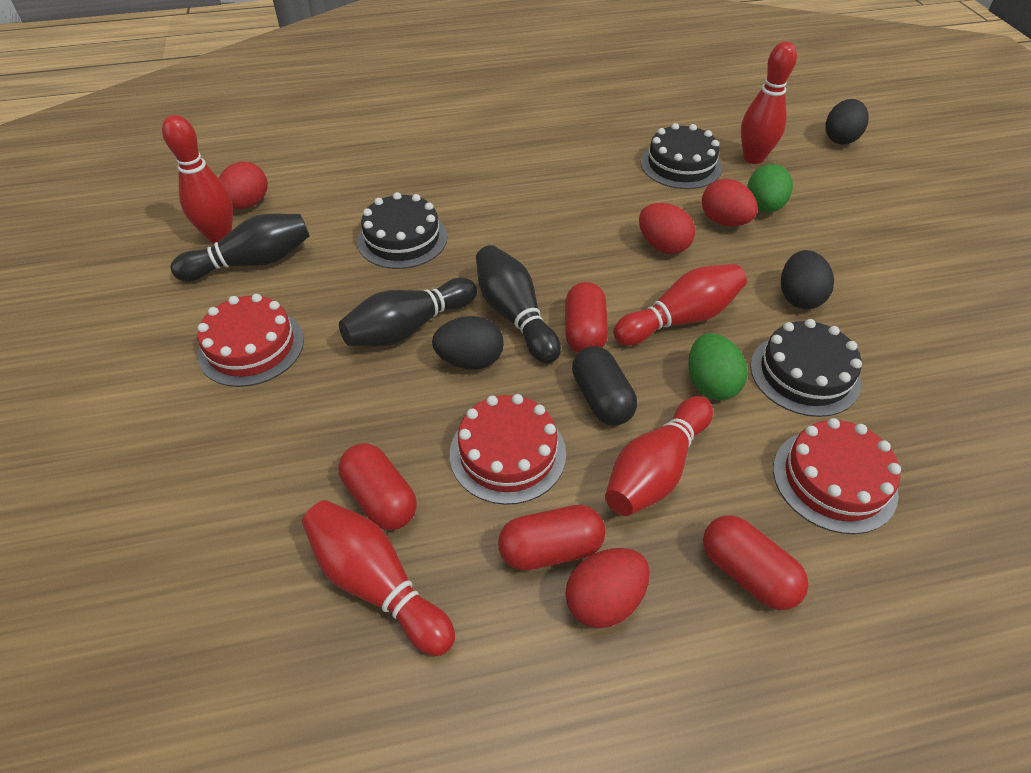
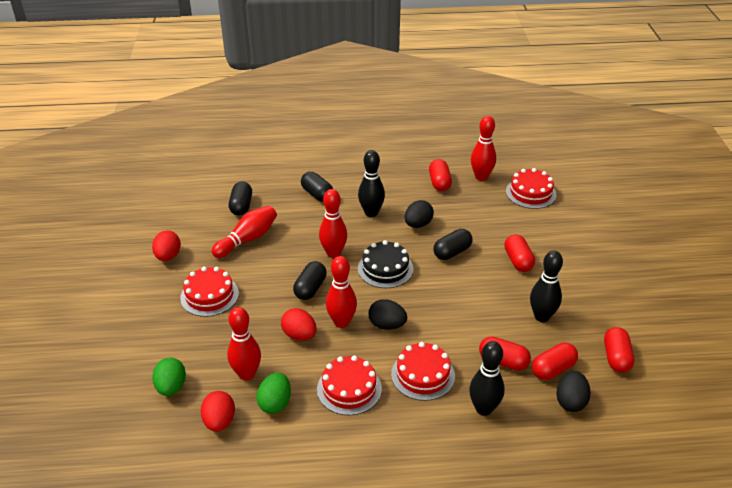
black cake: [357,192,447,269] [641,123,722,189] [750,319,862,417] = 3 -> [358,240,413,288] = 1
black capsule: [572,346,637,426] = 1 -> [229,182,252,215] [293,261,327,300] [301,172,333,202] [433,229,472,260] = 4
red cake: [198,294,304,387] [450,394,566,505] [773,418,901,534] = 3 -> [180,267,239,317] [317,355,382,415] [391,342,455,401] [506,168,556,209] = 4
red capsule: [339,443,417,530] [498,505,606,571] [565,282,608,353] [703,515,809,610] = 4 -> [429,159,452,191] [479,337,531,370] [504,234,535,272] [532,343,578,380] [604,327,635,373] = 5
red egg: [219,161,268,209] [566,548,650,628] [639,203,695,254] [702,179,758,226] = 4 -> [152,230,181,261] [201,391,235,432] [281,308,317,340] = 3

